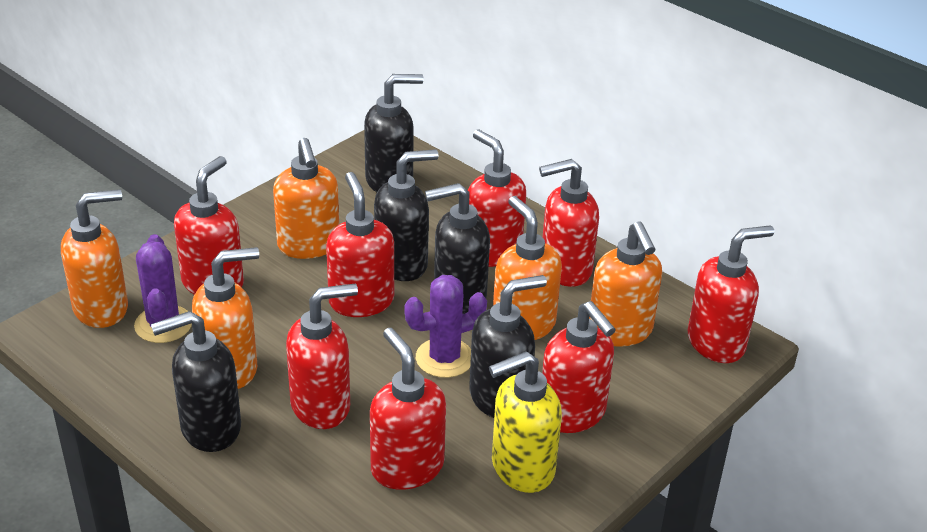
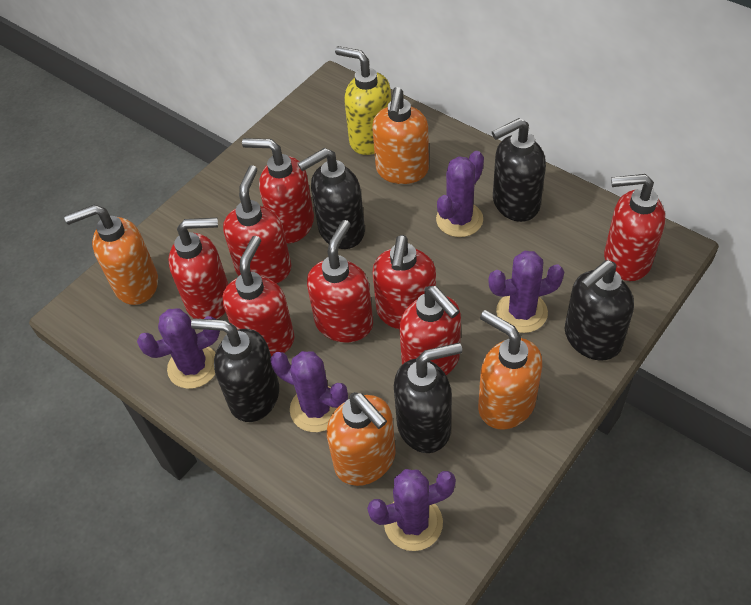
orange soap dispenser: [61,189,128,328] [192,247,259,389] [273,138,339,259] [493,196,562,340] [589,221,662,346] = 5 -> [64,205,158,305] [327,392,396,486] [372,87,429,184] [478,310,542,430] = 4
purple cactus: [134,234,192,343] [404,275,487,378] = 2 -> [137,308,220,389] [270,351,348,432] [367,469,456,551] [436,151,484,237] [488,251,564,333] = 5

